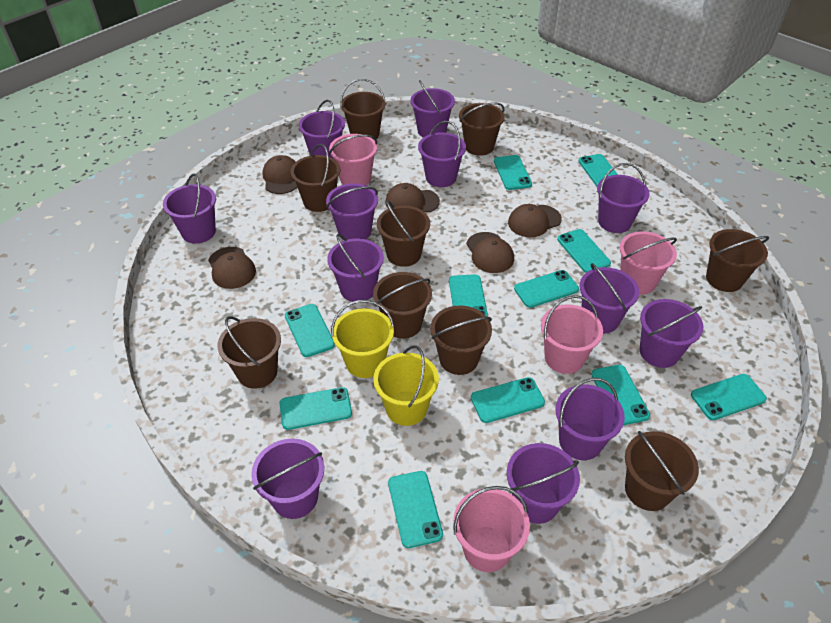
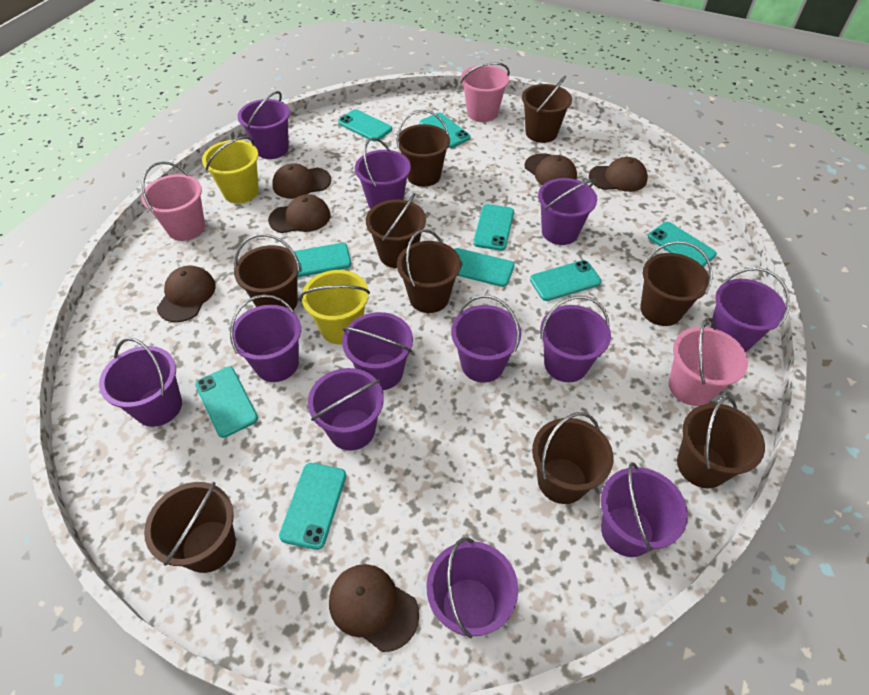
brown cap: [208,247,256,289] [262,155,297,194] [385,183,440,212] [466,232,514,273] [508,204,562,237] = 5 -> [157,266,216,322] [268,194,331,233] [272,163,331,199] [329,564,419,652] [525,153,577,185] [589,157,648,192] = 6
pink bucket: [329,134,377,185] [453,486,530,572] [541,295,603,374] [619,231,677,295] = 4 -> [141,161,205,241] [461,62,510,122] [669,317,748,406] = 3
turquoise phone: [279,387,352,430] [285,304,335,357] [388,471,443,548] [449,274,488,317] [471,377,545,423] [494,155,532,190] [514,270,579,308] [557,229,611,273] [578,154,618,187] [591,365,650,425] [691,374,767,420] = 11 -> [195,367,258,438] [279,463,346,550] [294,243,351,277] [338,109,392,142] [420,113,471,148] [454,248,514,287] [473,204,514,251] [530,260,602,301] [648,222,717,267] = 9

